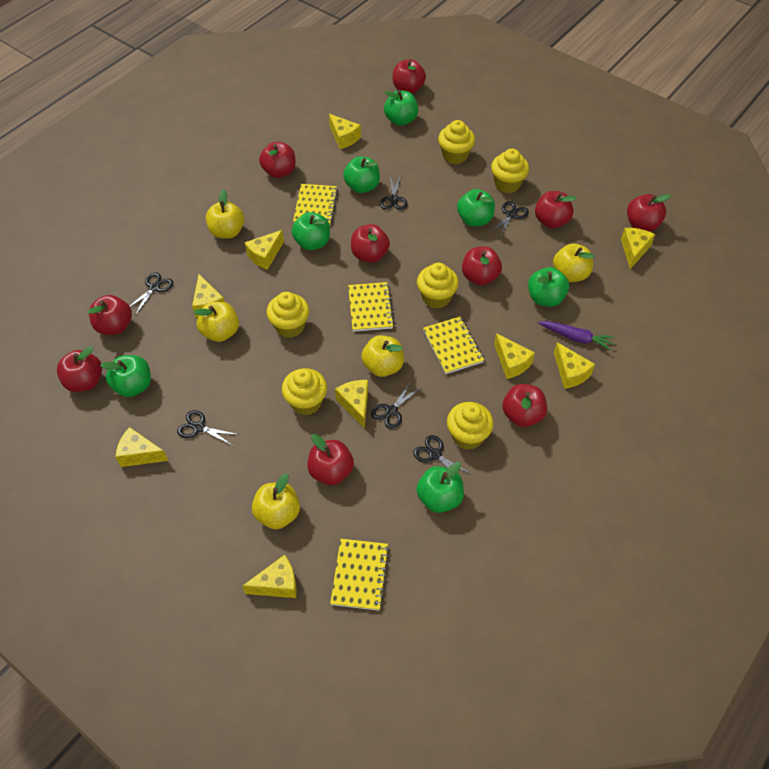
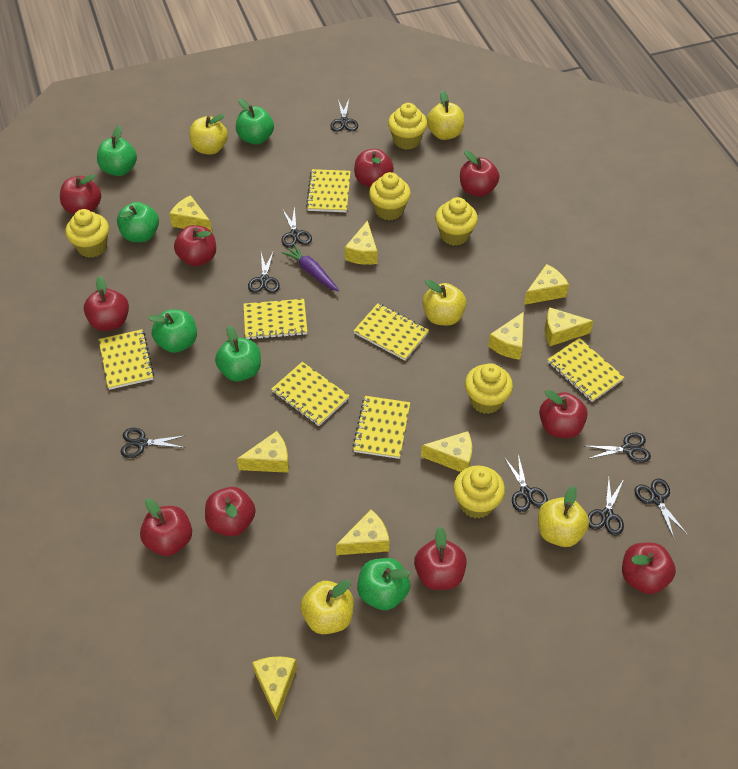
black scissors: [130,272,173,314] [177,410,239,446] [371,381,420,429] [380,174,408,210] [413,435,473,484] [490,201,529,237] = 6 -> [121,428,187,458] [248,250,280,293] [282,206,312,248] [330,99,358,132] [504,454,548,512] [586,433,651,463] [588,476,624,535] [634,479,688,538] = 8
green apple: [100,355,151,397] [292,212,330,250] [343,156,380,193] [384,90,418,126] [417,462,464,513] [457,189,495,227] [528,267,569,307] = 7 -> [97,125,137,176] [117,202,159,242] [148,309,197,353] [215,325,261,381] [236,99,274,145] [357,558,410,610] = 6
yellow notebook: [293,184,338,224] [330,539,389,611] [348,282,394,332] [423,316,484,374] = 4 -> [99,329,154,390] [243,299,307,340] [271,362,350,426] [306,169,351,212] [352,396,410,459] [354,303,429,360] [547,338,625,402] = 7

